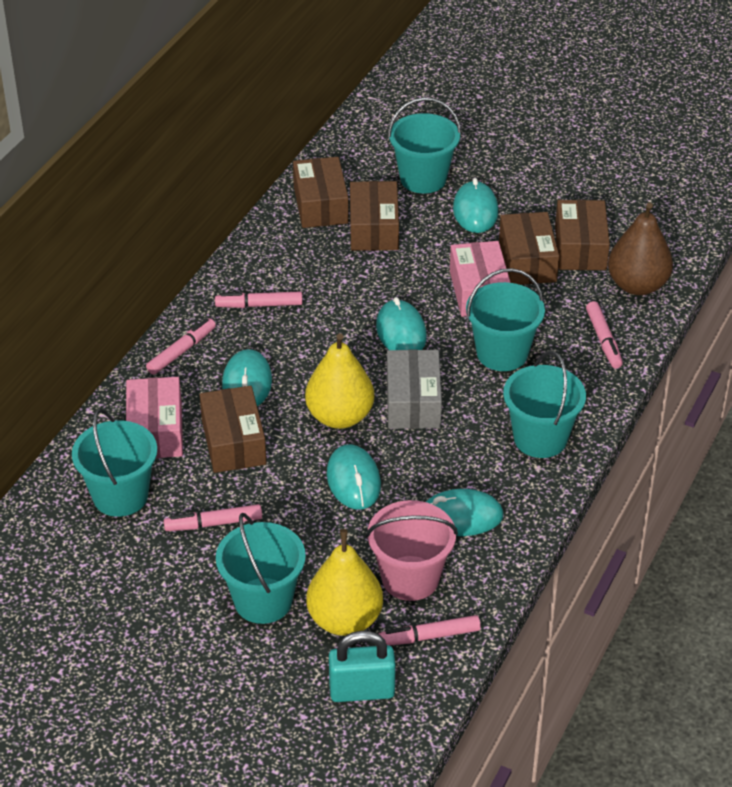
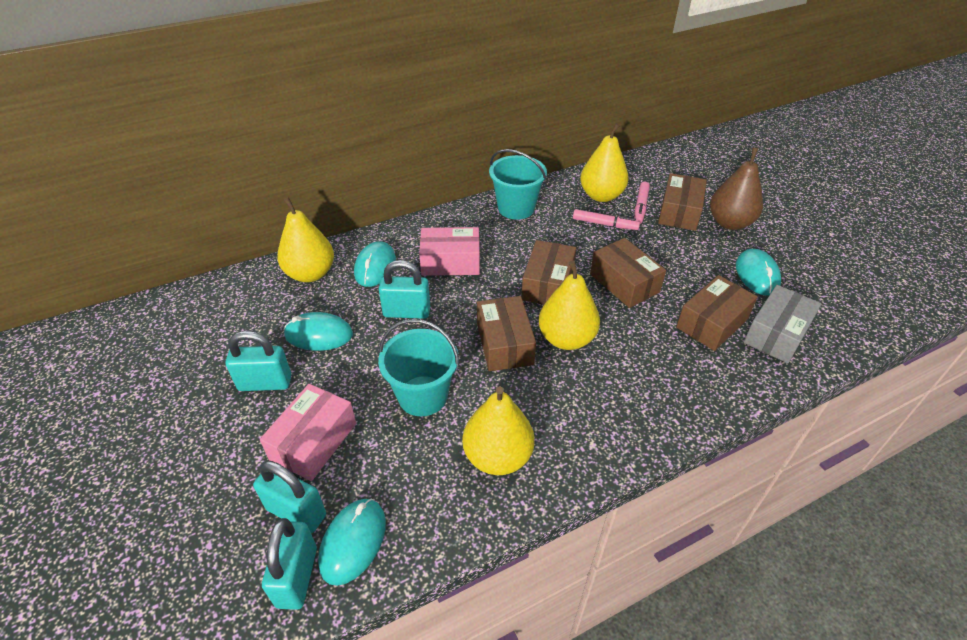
pink bucket: [366,500,458,601] = 1 -> none = 0
pink marker: [146,318,216,375] [164,504,262,531] [215,292,303,308] [378,615,481,646] [586,301,623,368] = 5 -> [573,209,640,230] [634,182,650,224] = 2
turquoise bucket: [72,409,157,517] [216,513,306,624] [388,97,461,193] [466,268,545,371] [503,351,586,458] = 5 -> [378,319,459,416] [489,149,547,220] = 2
turquoise mouse: [222,349,272,406] [327,444,381,510] [376,297,427,350] [426,489,504,536] [453,178,498,233] = 5 -> [284,312,353,351] [318,499,386,586] [354,241,396,287] [736,249,781,296] = 4
turquoise padlock: [329,631,396,702] = 1 -> [226,331,291,391] [253,461,326,533] [262,518,317,610] [379,260,430,319] = 4
yellow pear: [305,333,374,429] [306,529,383,636] = 2 -> [277,197,334,282] [462,386,535,475] [539,260,600,350] [580,123,629,202] = 4

